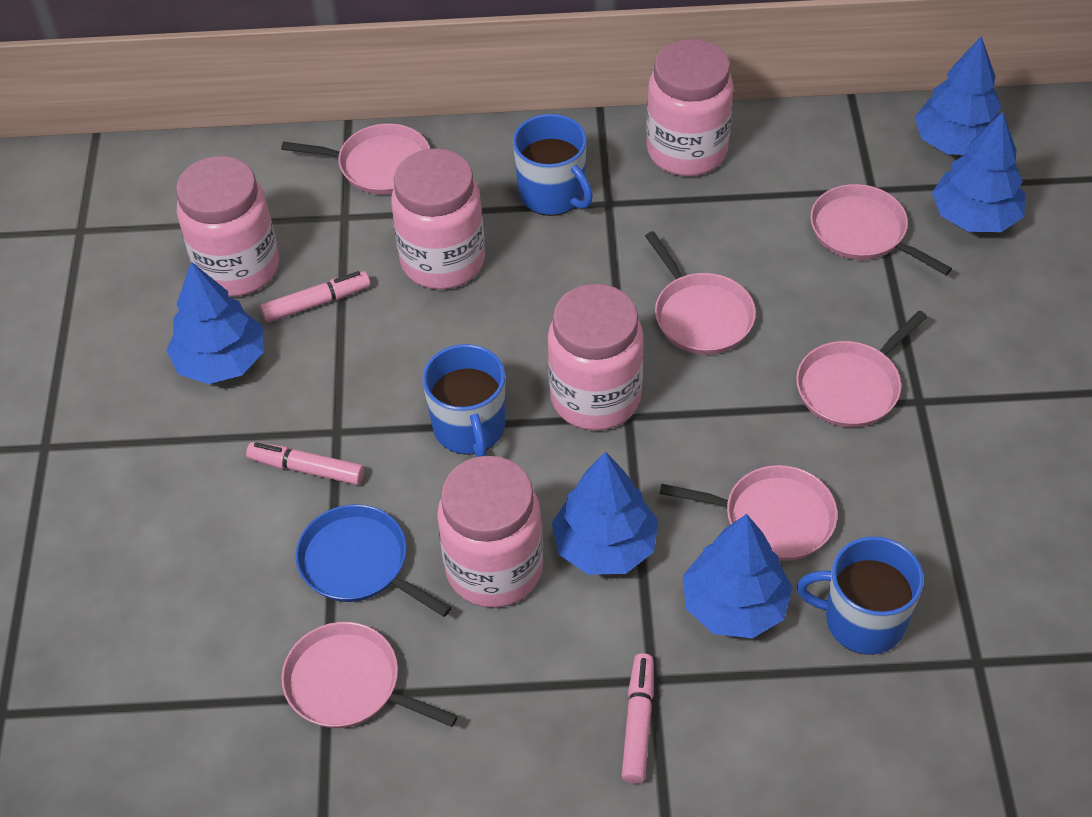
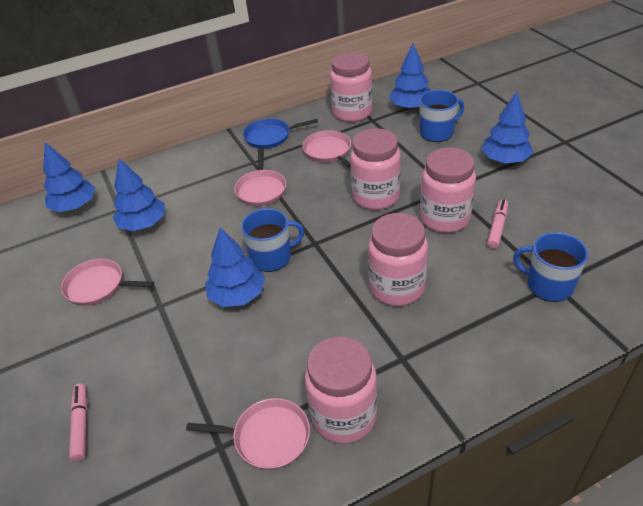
pink marker: [246,442,364,485] [260,271,370,323] [622,653,654,783] = 3 -> [69,384,88,462] [487,199,508,249] = 2
pink pan: [281,123,430,195] [281,622,458,728] [645,231,756,355] [659,465,838,561] [796,310,927,427] [810,184,952,275] = 6 -> [61,259,154,306] [186,398,310,470] [234,148,286,206] [302,130,351,169] = 4

